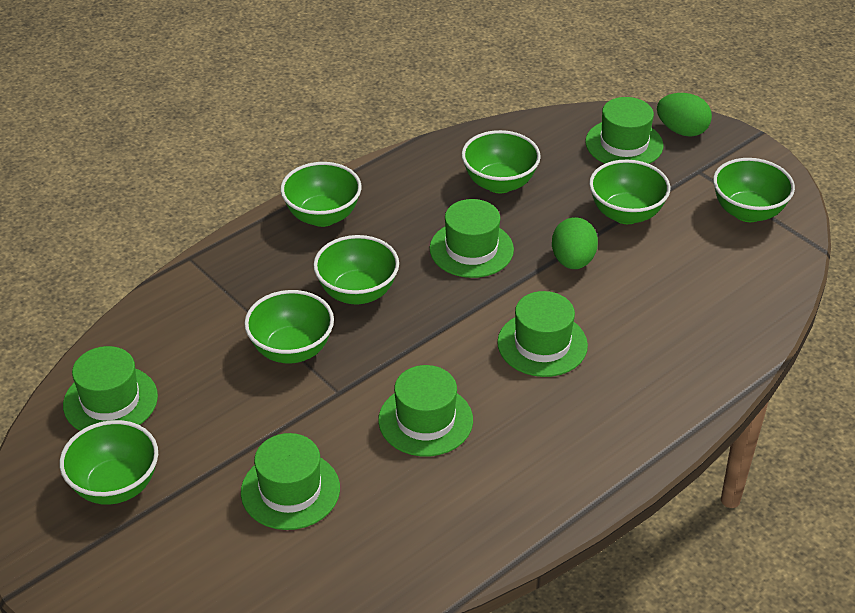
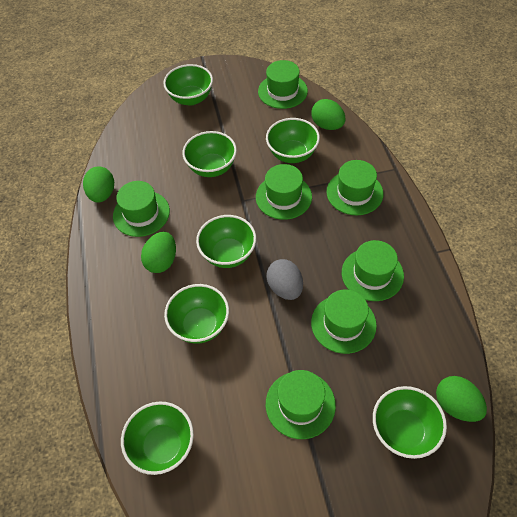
green egg: [552,217,598,269] [657,93,712,137] = 2 -> [83,167,114,203] [141,232,176,273] [311,99,346,130] [436,376,487,422] = 4
green hat: [63,346,158,431] [241,433,340,530] [378,365,473,456] [430,199,514,278] [497,291,588,377] [585,97,663,164] = 6 -> [113,181,170,237] [256,164,312,220] [258,60,308,109] [266,370,336,439] [311,290,377,354] [326,160,383,215] [342,240,404,301] = 7
grey egg: none = 0 -> [266,259,303,300] = 1

